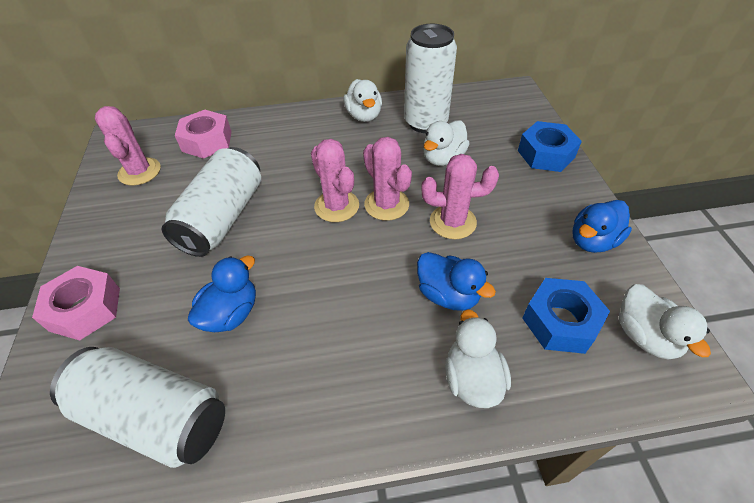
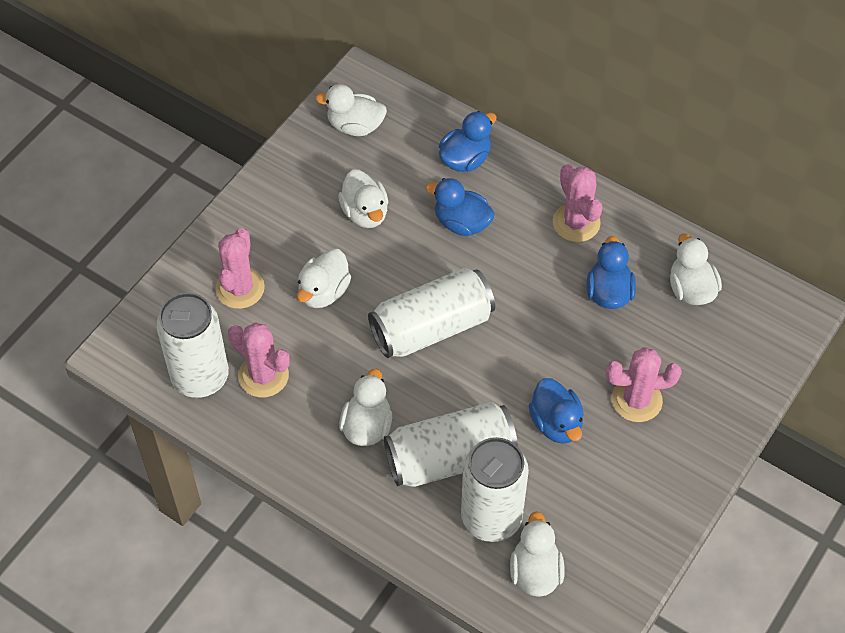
blue duck: [188,256,256,332] [417,252,496,311] [572,200,632,253] = 3 -> [425,178,495,236] [439,111,497,172] [529,378,584,444] [587,236,636,309] = 4
blue nut: [518,121,582,172] [522,278,610,354] = 2 -> none = 0
pink nut: [32,266,120,341] [175,110,231,159] = 2 -> none = 0
white can: [50,347,225,468] [162,147,261,257] [404,24,457,133] = 3 -> [156,293,229,398] [368,267,495,358] [384,402,518,487] [461,437,529,542] = 4
white duck: [343,79,382,122] [424,120,470,166] [445,309,511,408] [619,284,711,360] = 4 -> [297,249,351,308] [315,84,387,136] [338,169,388,228] [339,369,392,446] [510,511,565,597] [670,234,722,305] = 6

